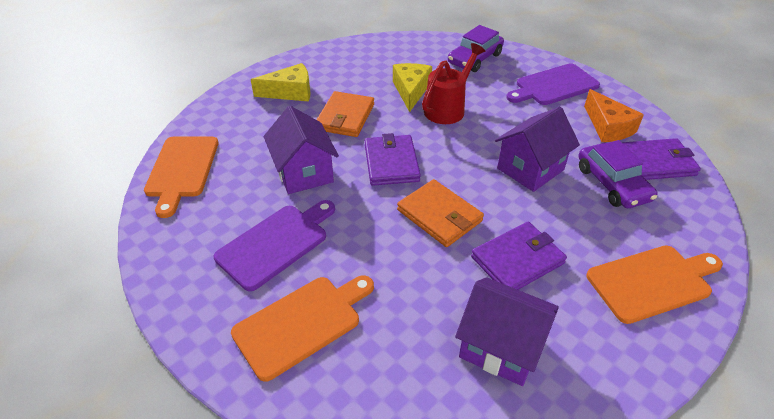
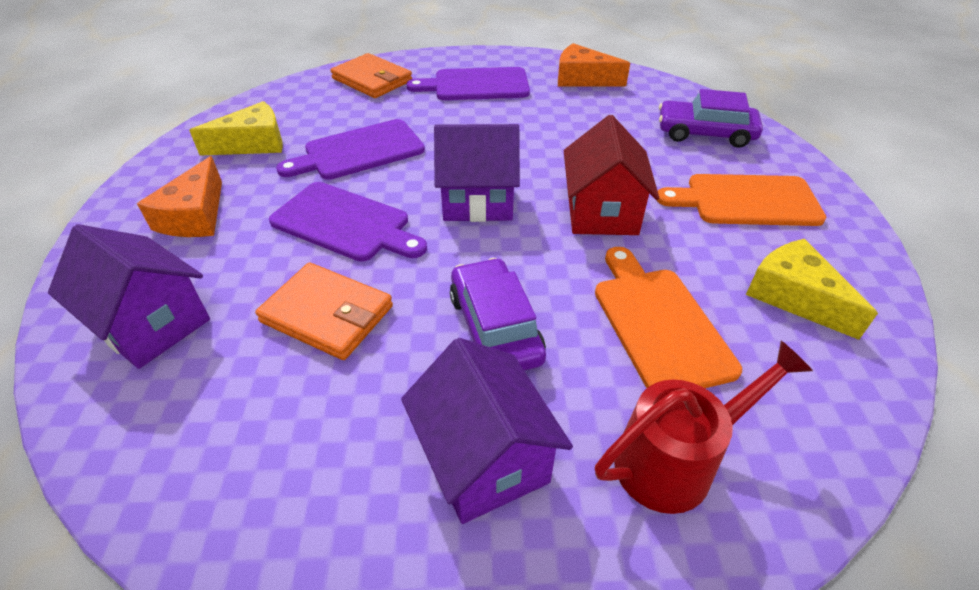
orange cheese: [584,89,644,142] = 1 -> [137,156,222,237] [558,43,630,87] = 2
orange cutting board: [144,136,219,218] [231,275,374,382] [587,246,723,324] = 3 -> [595,247,742,388] [657,174,826,226] = 2
purple cutting board: [214,200,335,291] [506,63,600,105] = 2 -> [269,182,427,262] [276,119,425,180] [406,67,530,100] = 3
purple wallet: [365,133,421,186] [471,222,567,290] [622,138,701,180] = 3 -> none = 0
red house: none = 0 -> [564,115,659,235] = 1

